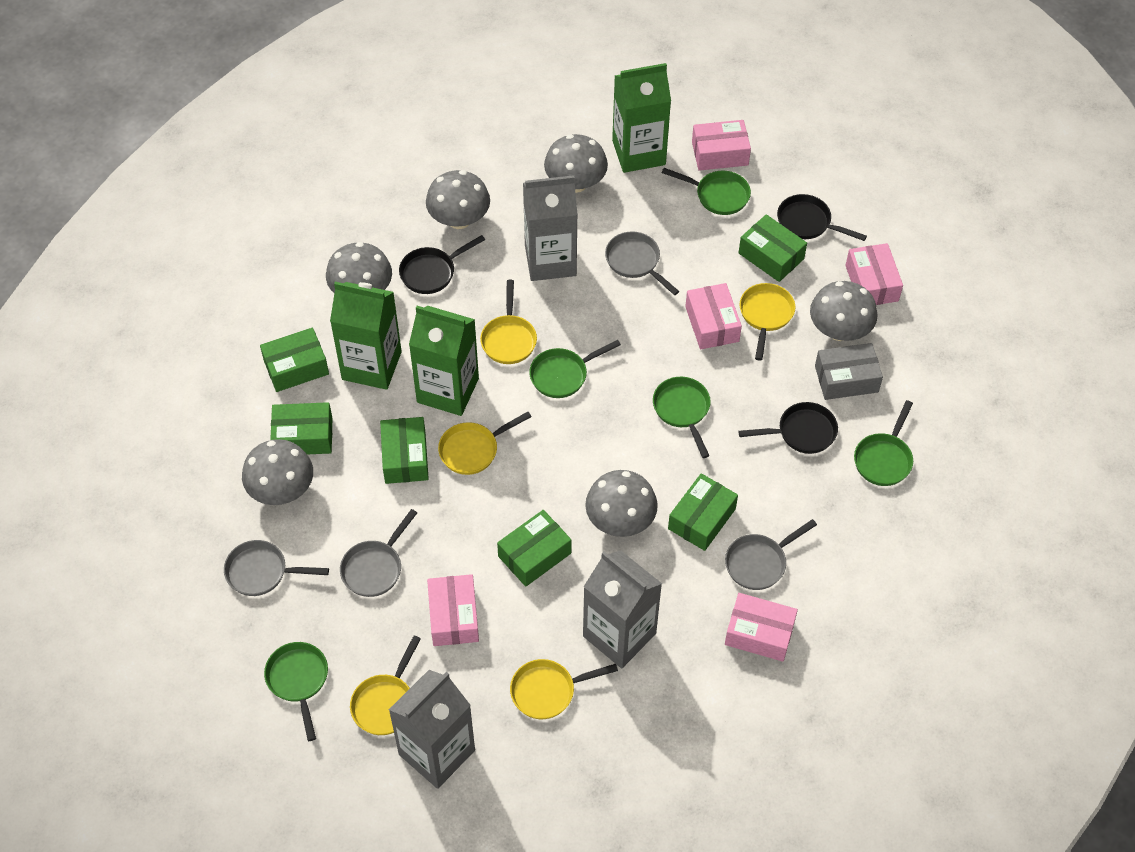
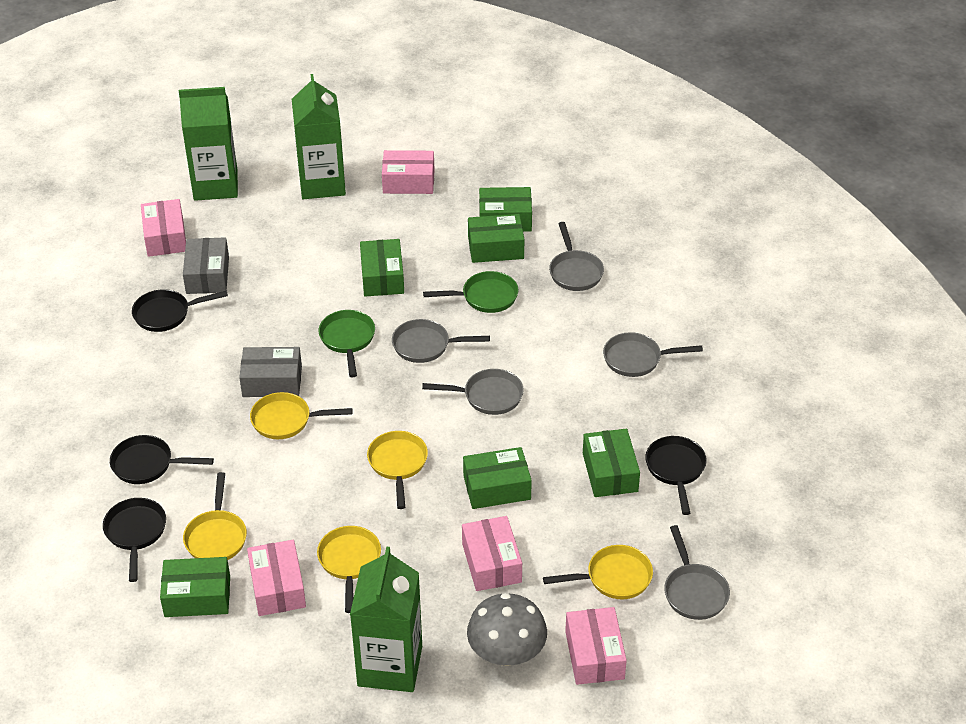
black pan: [399,235,485,294] [738,402,838,454] [777,194,867,241] = 3 -> [103,498,166,582] [110,435,214,484] [132,289,228,332] [645,436,707,515] = 4
green pan: [264,642,328,741] [529,340,621,398] [653,377,711,458] [662,168,751,215] [854,400,913,486] = 5 -> [319,310,375,377] [423,271,519,313] = 2
grey box: [815,343,883,400] = 1 -> [183,237,229,294] [239,347,302,397] = 2
grey carton: [389,670,475,789] [523,175,578,281] [583,550,662,668] = 3 -> none = 0
grey mushroom: [242,439,313,505] [326,242,392,293] [426,170,490,229] [544,134,608,193] [585,470,658,537] [810,281,878,341] = 6 -> [467,593,547,666] = 1
grey pan: [224,540,329,596] [340,509,417,597] [605,231,679,295] [725,519,817,590] = 4 -> [392,319,490,363] [422,369,524,415] [549,222,604,291] [603,332,703,377] [664,525,730,620] = 5

